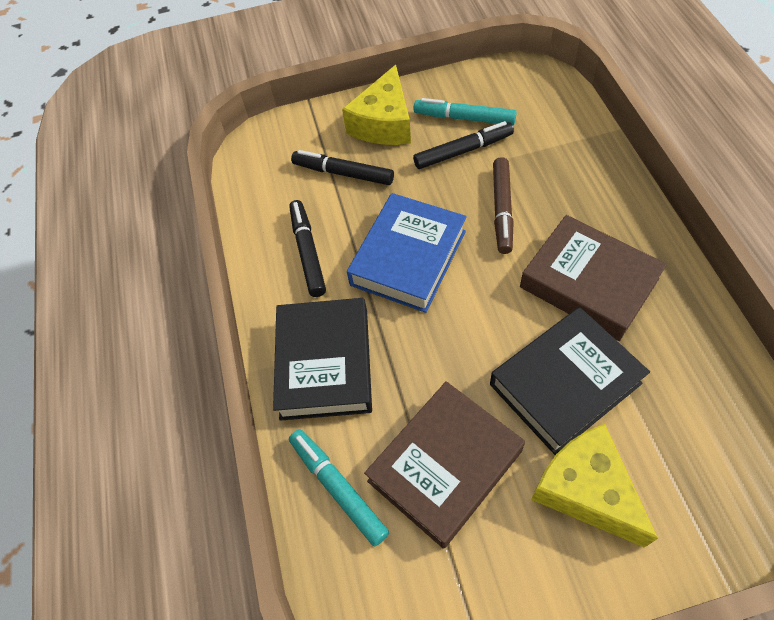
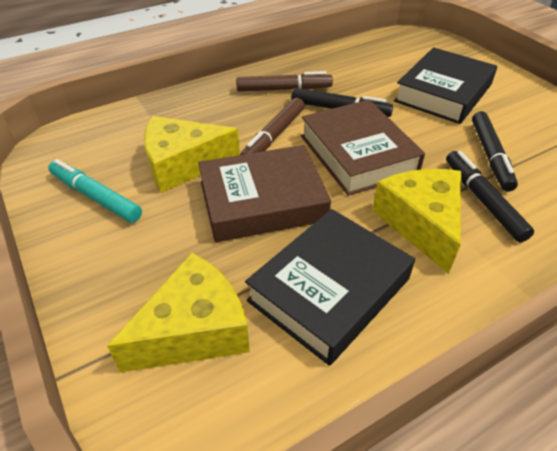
blue book: [347,193,467,313] = 1 -> none = 0
brown marker: [493,157,514,254] = 1 -> [236,71,333,91] [240,98,304,155] = 2
turquoise marker: [289,429,389,546] [414,98,517,125] = 2 -> [48,159,142,223] = 1
yellow cheese: [342,65,411,145] [531,424,658,548] = 2 -> [107,253,250,373] [144,116,240,193] [372,169,461,274] = 3

